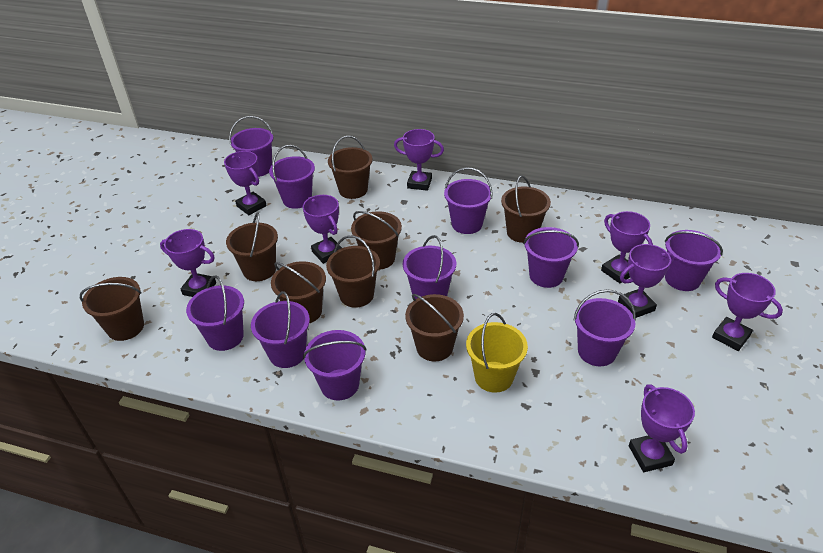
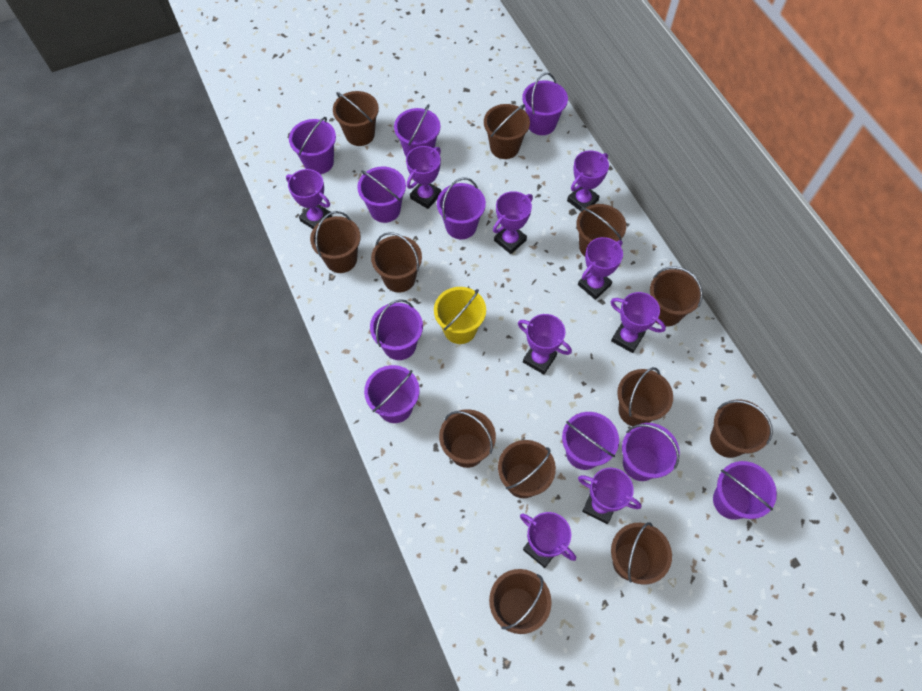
brown bucket: [80,277,144,341] [226,212,278,281] [271,261,326,323] [326,235,380,308] [328,136,372,199] [351,211,402,270] [405,294,464,361] [501,175,551,243] = 8 -> [310,211,361,273] [333,91,379,146] [371,232,422,293] [439,409,496,468] [484,104,530,159] [489,569,552,634] [498,440,556,498] [576,204,626,256] [611,522,672,585] [617,367,673,426] [650,266,703,326] [710,399,773,458] = 12
purple trophy: [160,229,216,297] [224,151,267,215] [302,195,342,264] [394,129,444,191] [601,211,653,283] [618,244,674,318] [629,384,695,472] [712,273,783,351] = 8 -> [286,169,332,229] [406,146,441,209] [493,191,533,254] [518,314,572,374] [520,512,576,568] [567,150,609,211] [578,237,623,300] [578,468,642,524] [610,292,666,353] = 9

